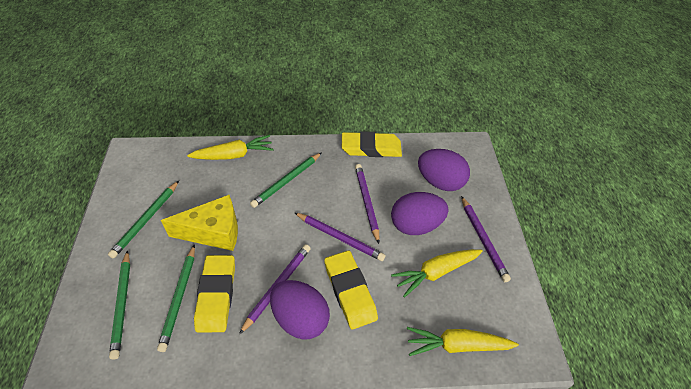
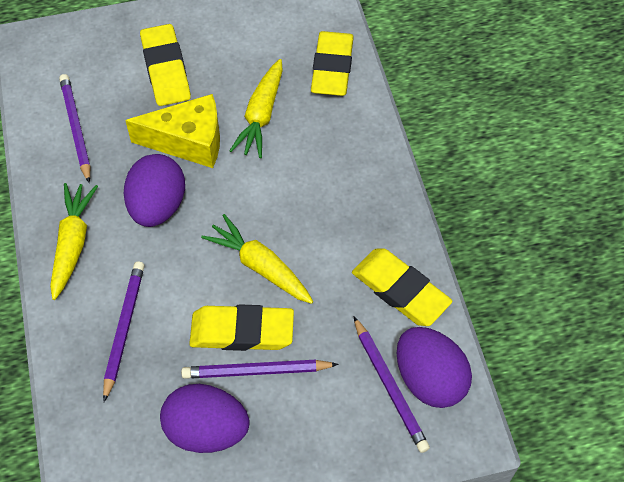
green pencil: [108,181,179,258] [109,250,130,360] [157,244,195,352] [250,152,322,208] = 4 -> none = 0
yellow eraser: [194,255,235,332] [324,251,378,329] [342,131,402,157] = 3 -> [140,24,191,106] [189,304,294,351] [311,31,354,96] [352,248,453,326] = 4

